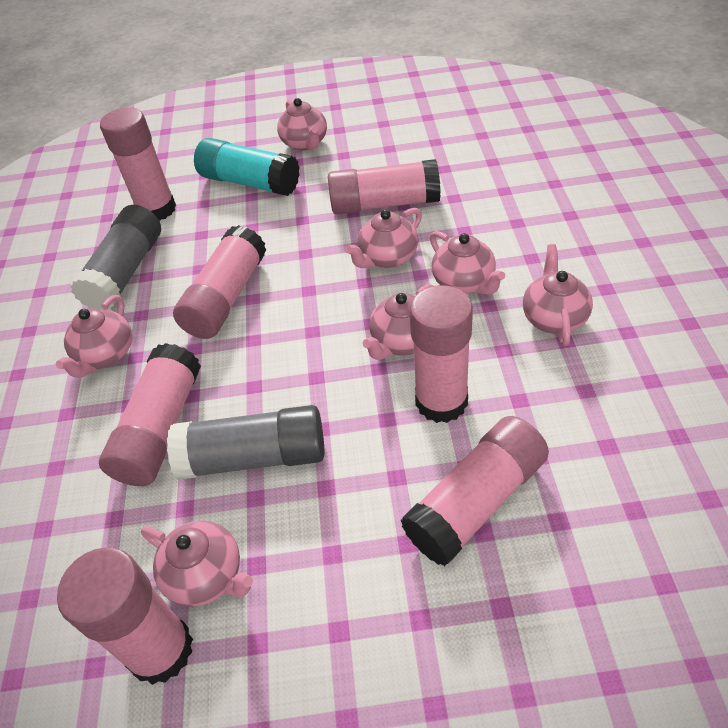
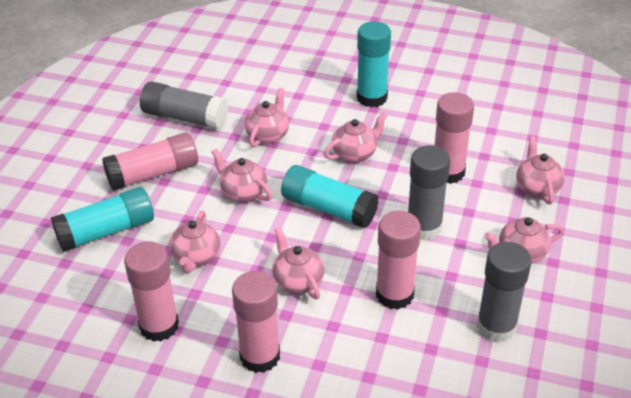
grey glue stick: [70,205,161,310] [167,405,324,480] = 2 -> [140,81,229,130] [408,145,450,240] [477,242,531,343] = 3
pink glue stick: [57,548,193,685] [99,343,201,486] [100,107,176,221] [173,225,266,339] [328,159,441,215] [400,416,549,566] [409,285,473,423] = 7 -> [102,132,198,191] [124,241,179,342] [232,271,280,373] [376,211,421,309] [434,92,474,184] = 5
turquoise glue stick: [194,138,300,196] = 1 -> [51,187,154,252] [281,165,379,228] [357,21,391,108] = 3

